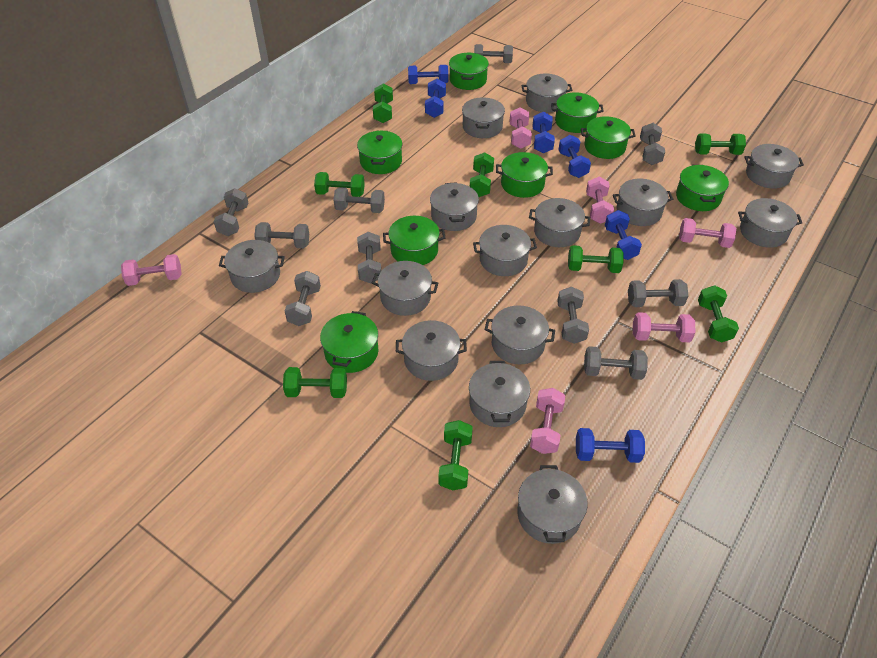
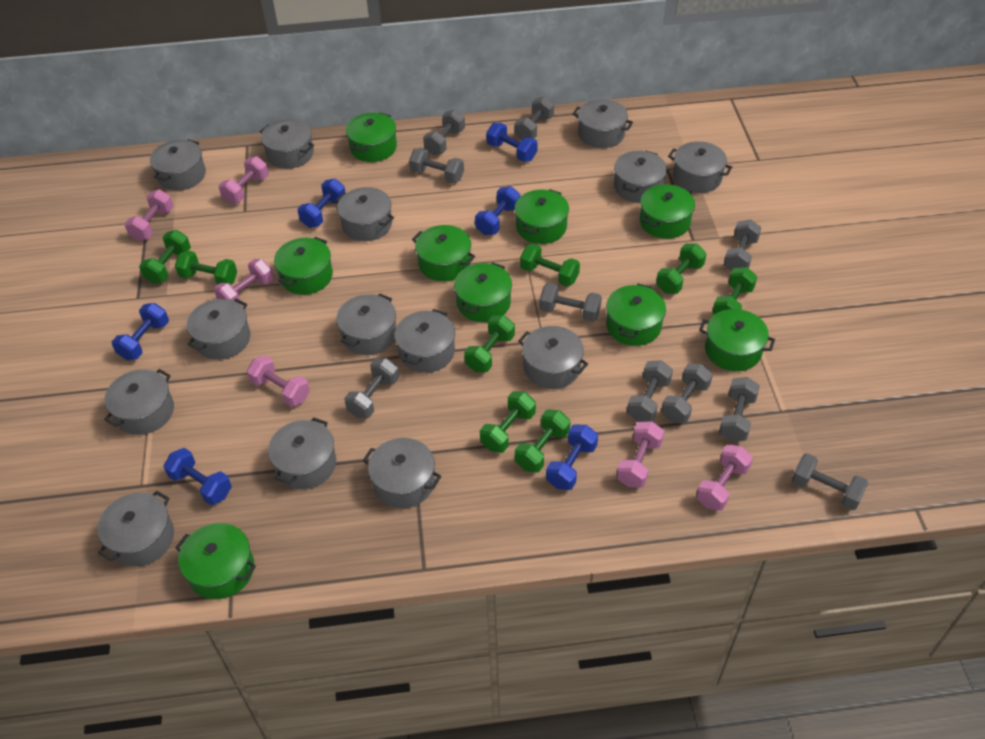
green pot: [320,311,378,373] [357,131,402,174] [383,216,445,265] [449,53,489,90] [496,152,553,198] [551,92,603,133] [581,116,635,159] [676,165,729,211] = 8 -> [175,523,256,599] [274,237,333,295] [346,113,397,162] [412,225,475,282] [454,262,512,322] [515,189,569,244] [606,284,666,346] [640,184,695,239] [699,309,775,371] = 9

